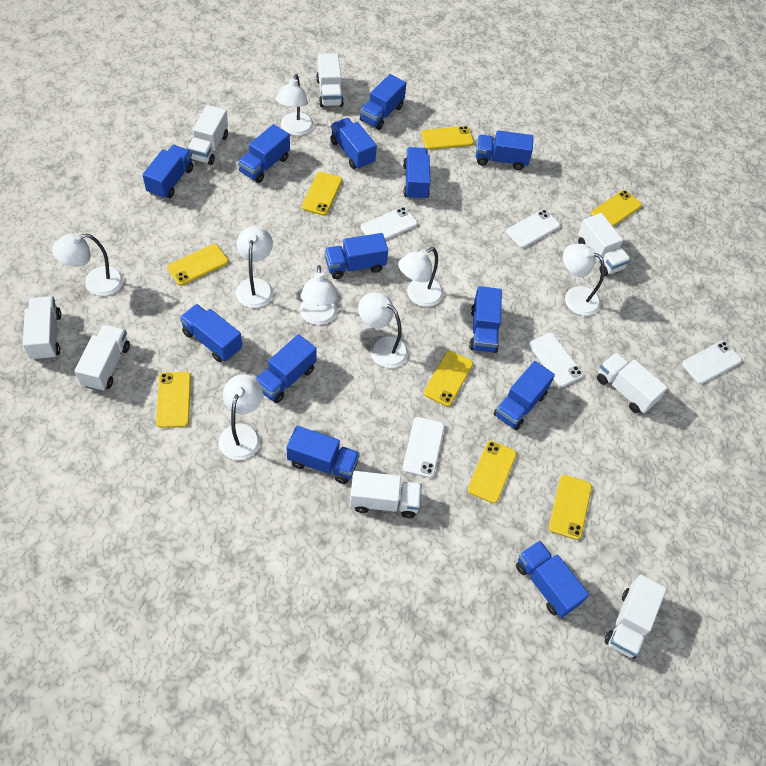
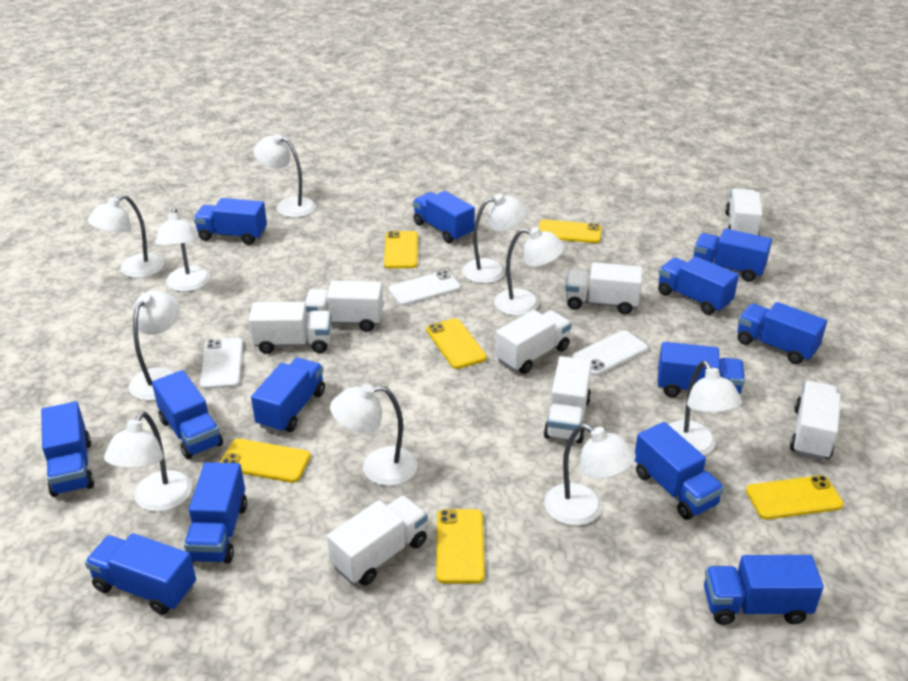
white lamp: [52,233,123,296] [219,374,263,460] [236,226,273,308] [276,74,314,136] [300,265,338,325] [358,292,408,368] [398,247,444,307] [563,244,605,316] = 8 -> [87,195,164,278] [104,411,192,512] [129,290,180,401] [155,208,210,292] [254,134,316,218] [330,384,418,486] [462,194,527,283] [494,227,565,316] [544,424,636,526] [668,361,742,455] = 10
white phone: [361,207,418,240] [403,417,445,478] [506,209,560,248] [529,333,583,387] [682,341,742,384] = 5 -> [200,338,243,389] [388,270,461,306] [572,330,648,376] = 3
yellow phone: [156,372,191,428] [167,244,228,286] [301,172,342,216] [421,126,474,150] [423,351,473,406] [467,441,517,504] [549,475,592,540] [591,190,642,227] = 8 -> [219,439,311,483] [384,231,418,268] [426,318,487,369] [436,509,485,583] [539,219,602,243] [746,475,844,520] = 6

